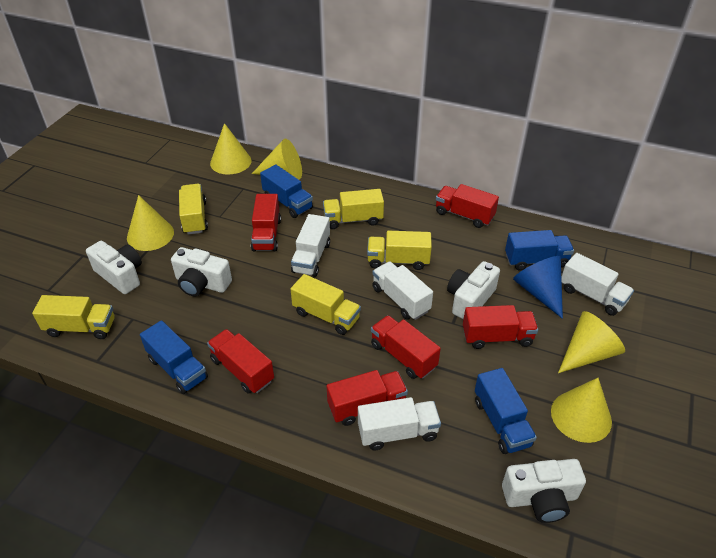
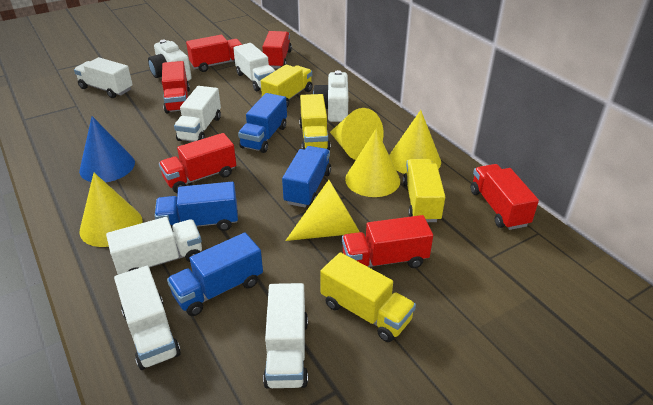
white camera: [86,241,142,294] [171,247,232,296] [447,261,500,319] [502,459,586,523] = 4 -> [148,40,192,81] [313,70,348,122] = 2
white truck: [291,214,330,277] [358,397,441,450] [372,261,433,320] [561,253,634,316] = 4 -> [74,57,133,98] [106,217,202,275] [114,266,181,370] [174,86,221,142] [233,43,275,91] [263,283,308,389] = 6
yellow truck: [32,295,115,339] [179,184,208,235] [291,274,361,335] [323,189,384,229] [367,231,432,270] = 5 -> [261,64,313,107] [299,94,331,150] [320,252,416,342] [403,159,445,222] = 4

